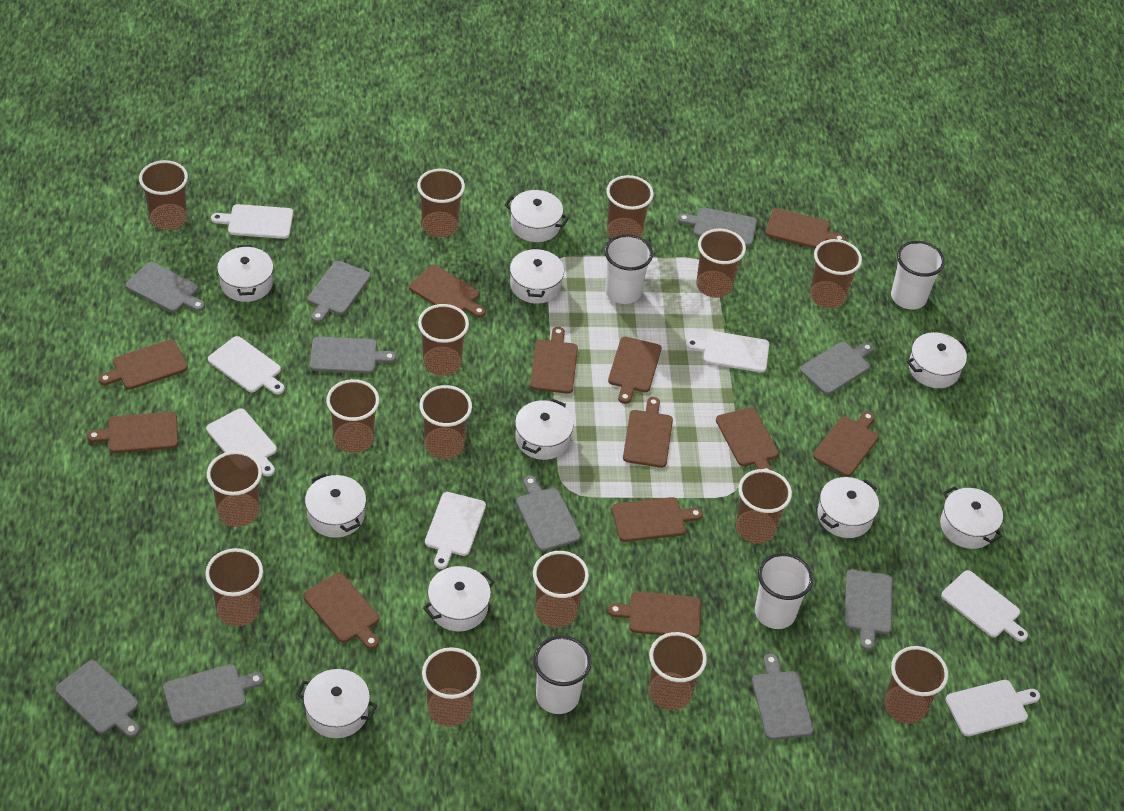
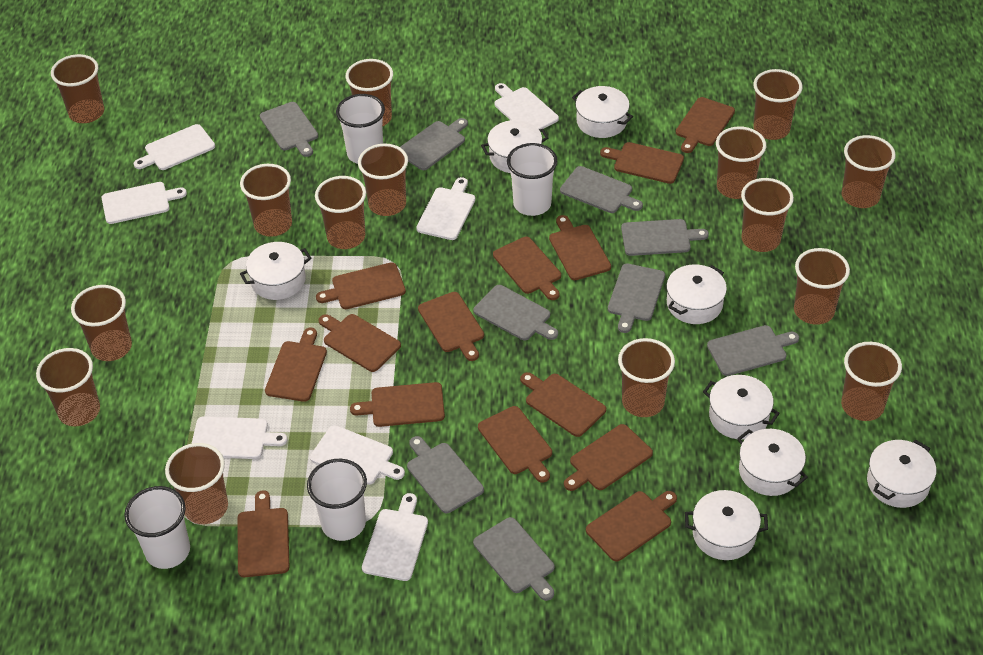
brown cutting board: [87,412,178,453] [98,340,188,390] [303,573,379,649] [409,265,486,317] [530,327,578,394] [608,337,662,404] [608,591,701,638] [612,497,703,542] [623,397,673,468] [716,407,779,471] [766,208,845,249] [813,411,879,477] = 12 -> [238,490,289,577] [265,328,327,402] [316,262,406,309] [319,314,401,372] [350,382,445,427] [418,292,484,361] [478,406,552,483] [493,237,561,300] [520,372,606,437] [549,215,611,280] [564,424,653,491] [586,491,677,561] [600,142,684,184] [676,97,735,153] = 14
grey cutting board: [55,660,140,738] [126,262,205,312] [163,664,264,725] [308,261,371,323] [310,337,396,373] [516,476,581,551] [678,207,757,247] [752,654,814,740] [800,342,874,395] [844,570,893,650] = 10 -> [260,102,318,157] [400,118,468,170] [407,436,484,513] [473,285,558,341] [473,517,555,601] [560,166,643,213] [608,263,665,333] [621,219,709,256] [707,325,799,376] = 9
white pot: [217,245,273,302] [296,669,377,738] [305,473,366,538] [423,566,495,632] [505,190,569,242] [510,247,564,304] [515,399,574,460] [817,477,879,538] [907,332,970,388] [940,486,1003,549] = 10 -> [240,242,311,300] [481,120,548,173] [572,86,633,138] [666,264,727,324] [685,490,768,560] [703,375,780,440] [737,429,808,496] [867,440,936,508] = 8

